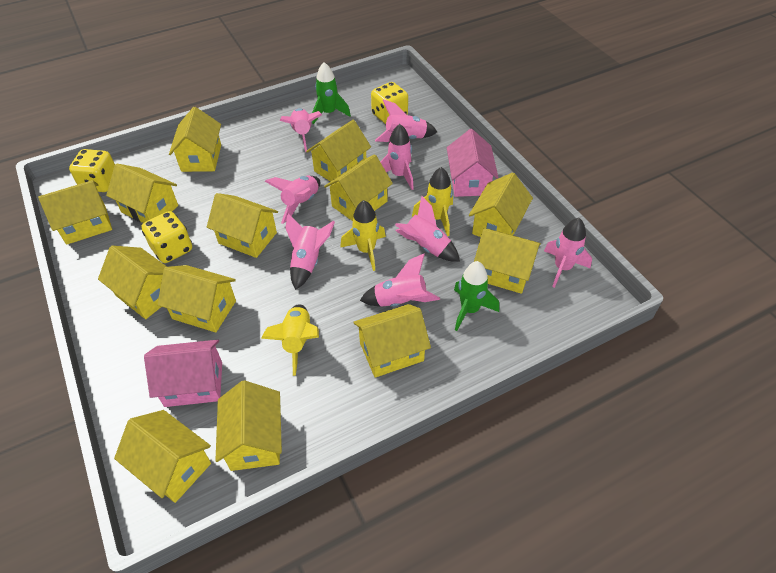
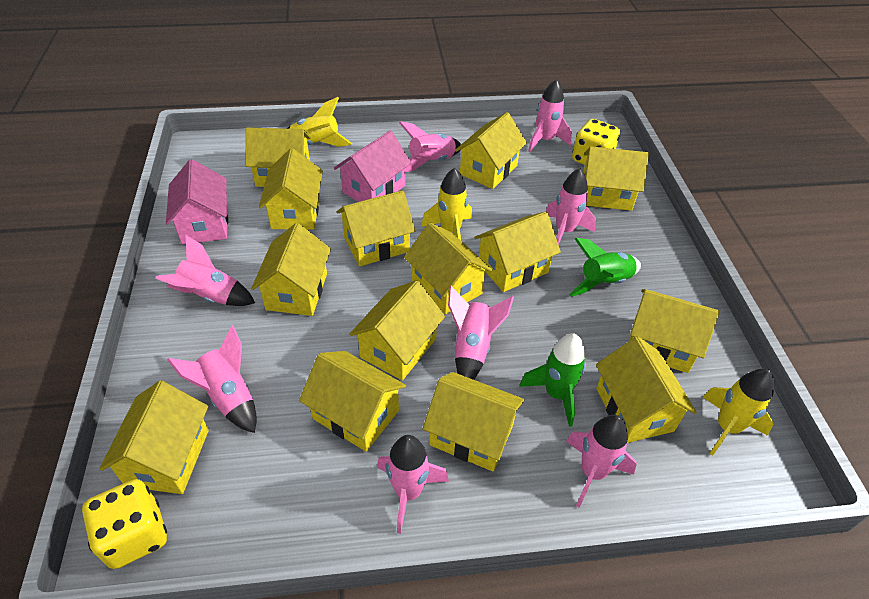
yellow dice: [69,149,115,192] [141,211,192,263] [371,82,408,124] = 3 -> [82,479,167,569] [572,119,620,165] = 2
yellow house: [38,180,112,245] [98,246,167,319] [106,163,178,223] [114,410,211,503] [157,265,236,333] [169,107,221,172] [207,193,278,258] [215,380,282,471] [306,120,371,182] [324,154,393,221] [353,304,431,378] [469,173,533,237] [474,228,541,294] = 13 -> [99,381,209,494] [246,127,311,187] [251,223,331,316] [259,148,323,230] [299,351,406,452] [336,190,415,267] [349,280,445,380] [404,222,492,314] [423,372,525,471] [455,112,527,189] [474,211,561,292] [584,146,649,211] [596,336,697,443] [629,289,720,373] = 14

